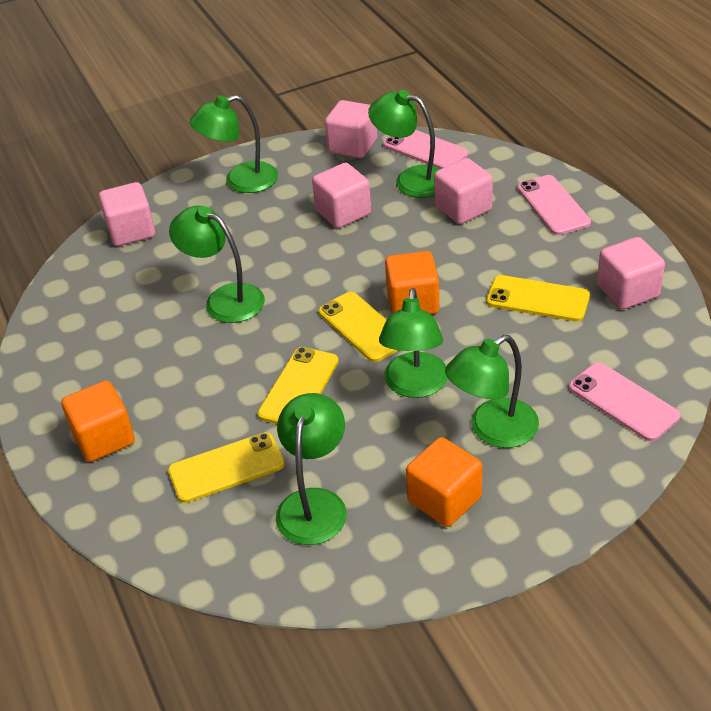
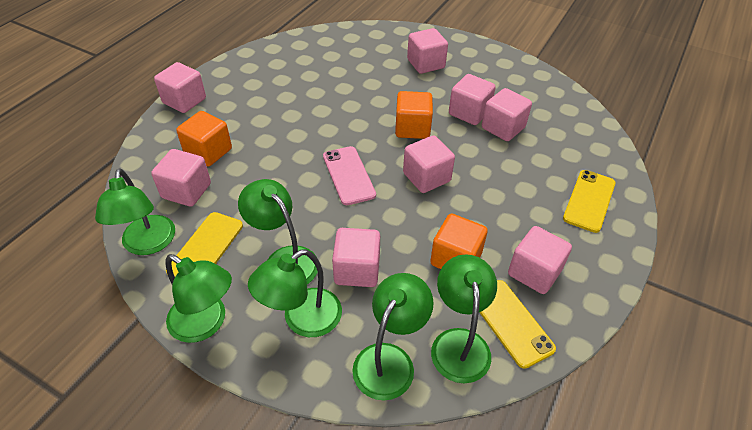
pink cube: [99,182,155,246] [312,163,371,228] [325,100,377,158] [434,158,493,224] [597,237,665,309] = 5 -> [151,149,211,207] [154,62,206,113] [332,228,380,287] [403,135,455,193] [407,28,448,74] [449,74,496,125] [482,88,532,141] [508,226,572,294] = 8
pink phone: [383,130,468,169] [517,175,591,235] [569,362,681,441] = 3 -> [323,146,376,205] = 1
yellow phone: [168,432,285,503] [258,347,339,424] [318,292,398,362] [486,275,590,322] = 4 -> [166,212,243,276] [479,280,556,369] [563,170,615,233] = 3

